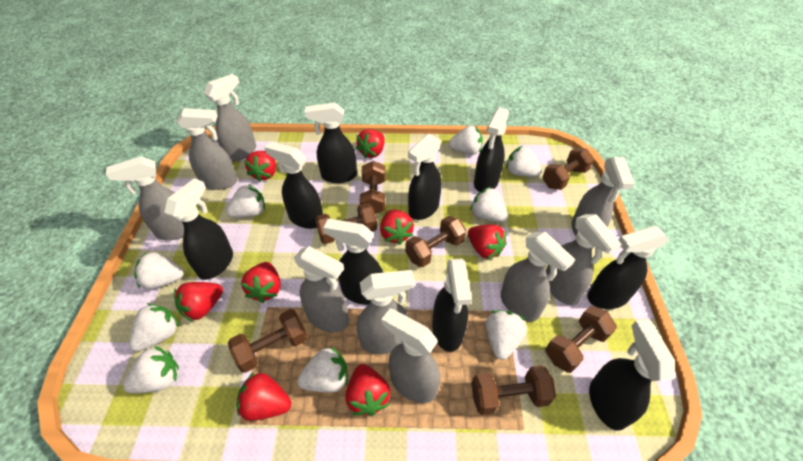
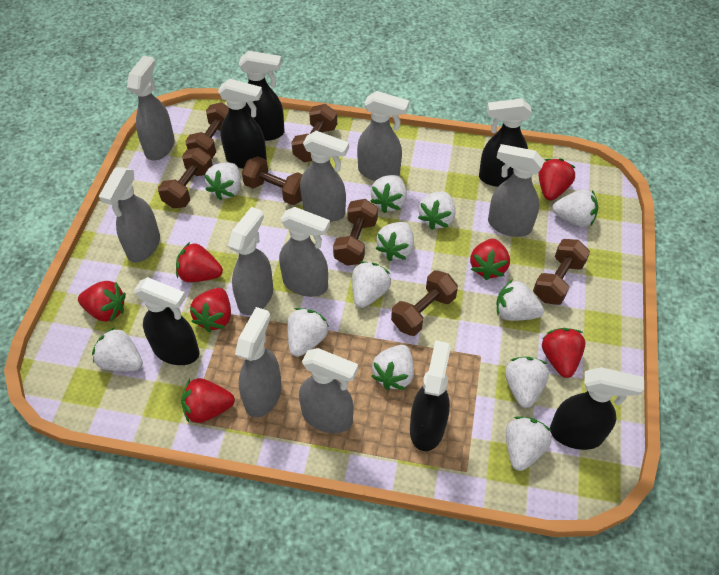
black spray bottle: [164,178,233,280] [264,141,323,229] [305,103,357,183] [323,219,383,305] [408,133,442,220] [432,258,472,352] [474,107,509,192] [587,226,669,309] [589,320,675,431] = 9 -> [134,277,199,365] [218,78,267,169] [239,51,284,141] [410,340,451,451] [479,98,532,187] [550,367,644,450] = 6
red strawberry: [174,282,223,322] [236,372,291,421] [241,262,281,303] [244,151,276,182] [346,364,390,416] [356,129,385,159] [380,210,414,245] [468,224,507,259] = 8 -> [78,281,126,322] [176,242,223,282] [181,378,235,423] [190,288,231,332] [470,239,510,280] [538,158,576,201] [542,328,586,378] = 7
white strawberry: [123,346,179,393] [129,303,179,351] [134,252,184,289] [226,184,265,218] [297,347,348,393] [449,126,483,155] [470,187,508,222] [485,310,527,360] [506,146,542,177] = 9 -> [92,327,143,371] [204,163,241,200] [288,308,329,357] [352,261,391,308] [370,175,407,213] [371,345,414,390] [376,222,414,261] [418,191,456,230] [496,279,544,321] [505,357,549,408] [506,417,551,471] [552,189,598,227] = 12

